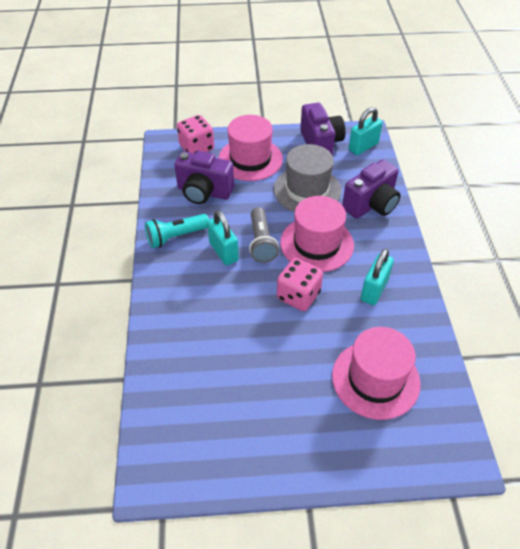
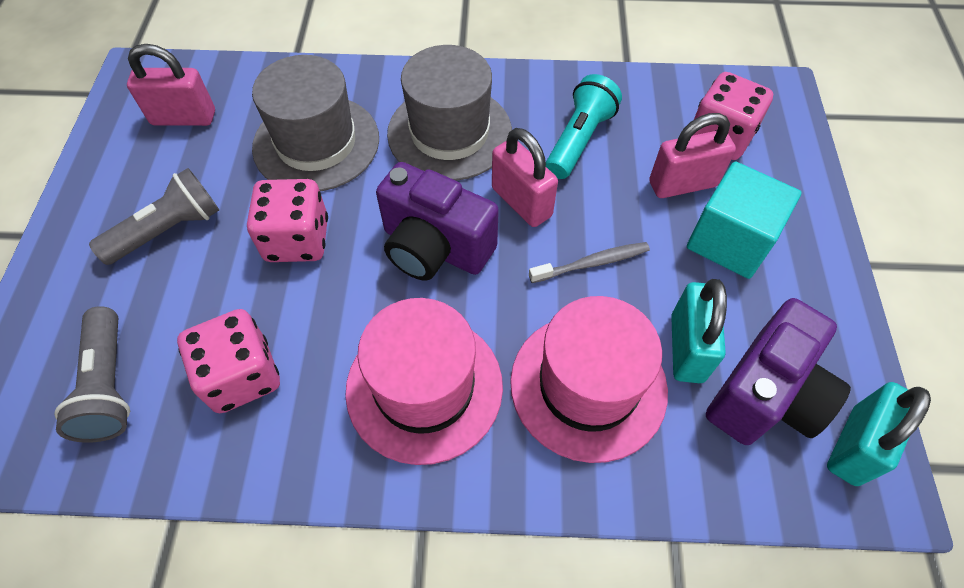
grey flashlight: [249,207,279,263] = 1 -> [54,306,130,443] [89,168,219,265] = 2
grey hat: [273,144,342,212] = 1 -> [252,55,379,191] [387,45,512,181] = 2
grey toothbrush: none = 0 -> [529,242,650,283] = 1
pink dice: [177,115,214,153] [277,258,323,311] = 2 -> [177,309,280,413] [247,179,328,262] [694,72,773,160] = 3
pink hat: [218,115,283,181] [280,196,354,272] [332,327,421,420] = 3 -> [345,298,503,465] [510,296,668,463] = 2
pink padlock: none = 0 -> [127,44,215,126] [492,128,558,227] [649,113,736,198] = 3
purple camera: [174,151,234,204] [300,103,346,156] [342,159,401,219] = 3 -> [376,162,499,281] [706,298,851,445] = 2
turquoise cube: none = 0 -> [687,161,802,279] = 1
turquoise padlock: [207,210,239,265] [349,107,383,155] [361,249,394,305] = 3 -> [671,279,727,383] [827,382,931,486] = 2

